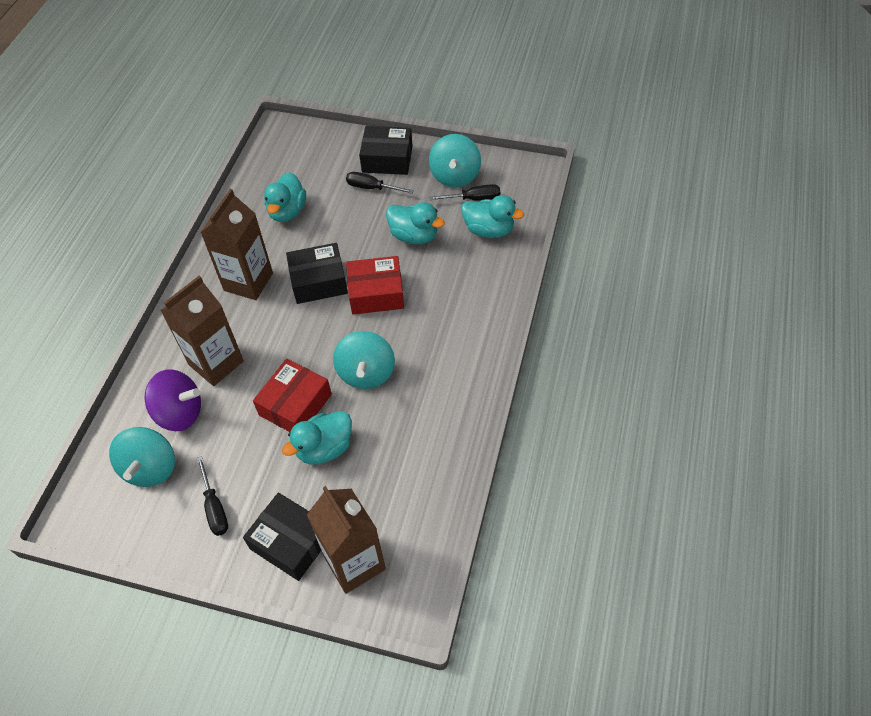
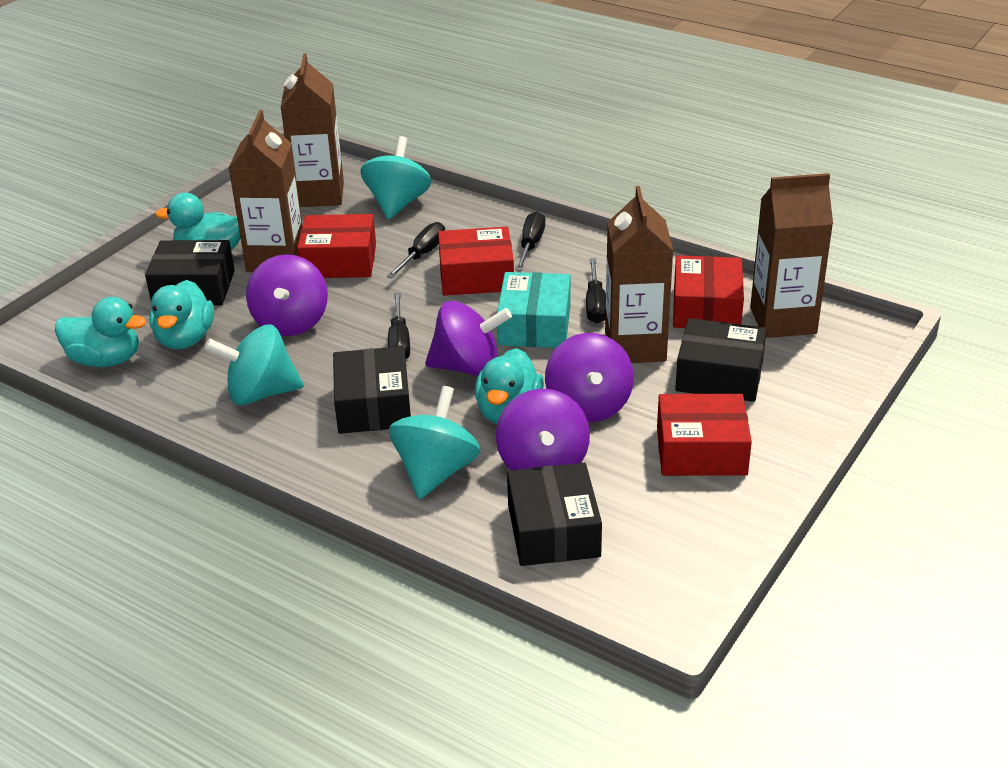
black box: [243,493,321,581] [286,243,348,304] [359,126,413,175] = 3 -> [145,240,235,306] [333,346,411,434] [507,463,602,566] [675,318,767,402] = 4
black screwdriver: [197,456,228,536] [346,172,414,194] [429,184,500,201] = 3 -> [386,222,445,279] [388,293,410,359] [515,211,545,271] [586,258,606,324] = 4
brown carton: [160,276,244,386] [200,189,273,300] [307,486,386,594] = 3 -> [229,110,302,272] [280,53,344,207] [605,186,673,363] [750,173,833,338] = 4
purple spinning top: [145,369,201,431] = 1 -> [246,254,328,336] [425,301,512,376] [496,389,590,470] [545,333,634,422] = 4
red box: [253,359,332,432] [346,256,404,315] = 2 -> [297,214,376,278] [438,227,514,296] [657,394,752,476] [673,255,744,328] = 4
turquoise box: none = 0 -> [497,272,571,348] = 1

